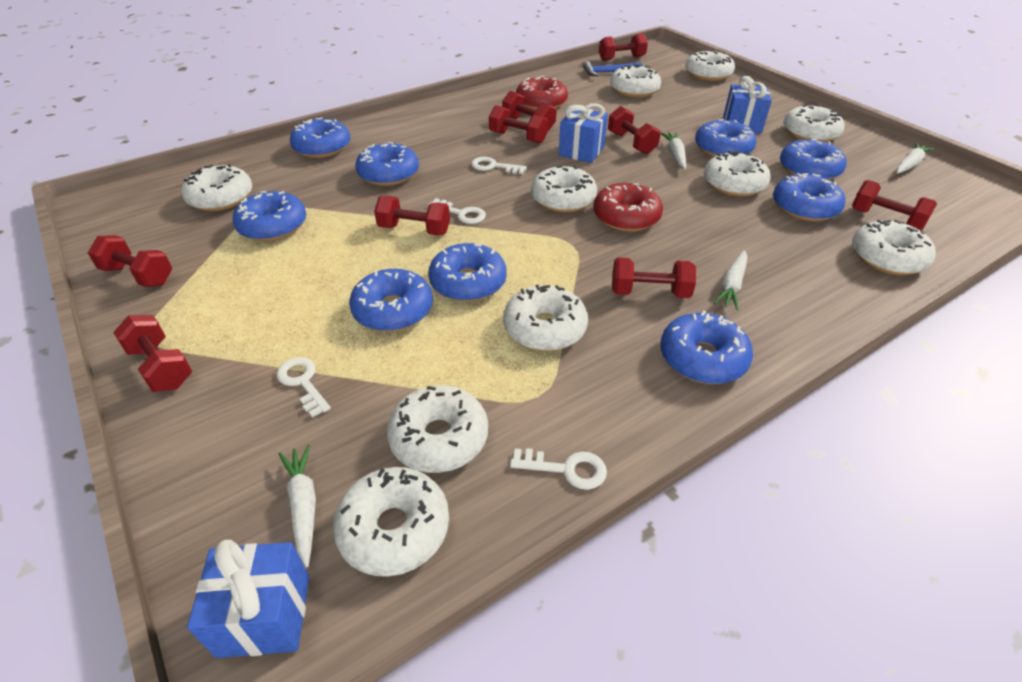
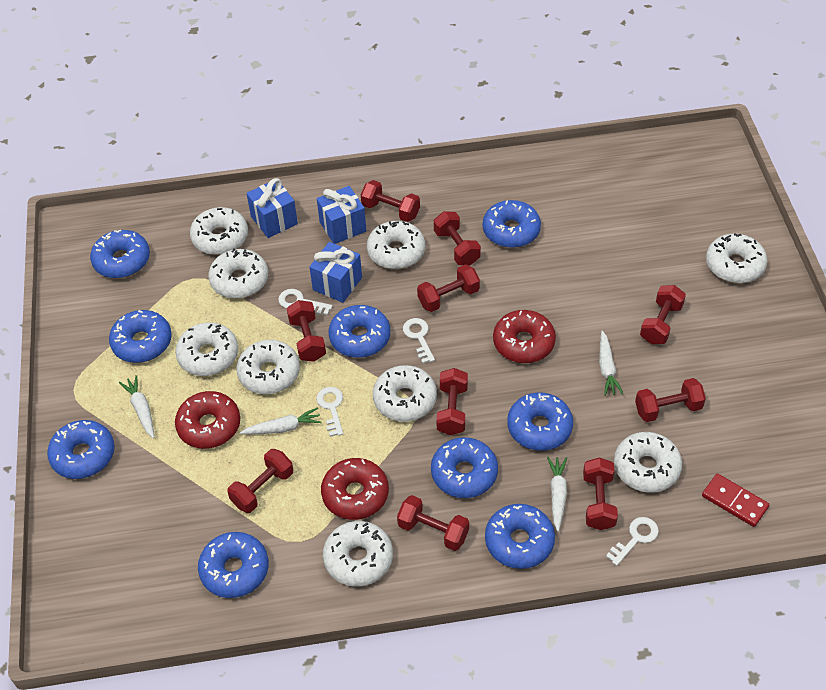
blue hammer: [583,61,643,76] = 1 -> none = 0
red domino: none = 0 -> [702,474,769,527] = 1
red donut: [516,76,568,110] [593,183,663,232] = 2 -> [175,391,240,449] [321,458,389,520] [493,310,556,363] = 3
red dumbbell: [88,235,172,287] [113,315,192,392] [374,196,450,236] [489,105,548,144] [502,91,557,131] [599,33,648,61] [608,106,661,154] [612,257,696,298] [852,180,937,230] = 9 -> [227,449,293,513] [287,300,326,362] [361,180,420,222] [397,495,469,551] [417,264,480,312] [434,211,481,265] [436,368,468,435] [583,457,618,530] [635,378,706,422] [640,285,686,344] = 10
white donut: [181,164,252,211] [333,467,449,577] [387,385,488,473] [503,285,588,351] [531,165,597,213] [610,64,661,98] [685,50,735,81] [704,151,771,197] [783,104,844,142] [852,220,936,275] = 10 -> [175,322,238,376] [190,207,248,255] [208,249,268,299] [236,340,300,394] [323,521,393,587] [367,221,425,269] [373,365,437,422] [614,432,682,493] [706,234,768,283] = 9

